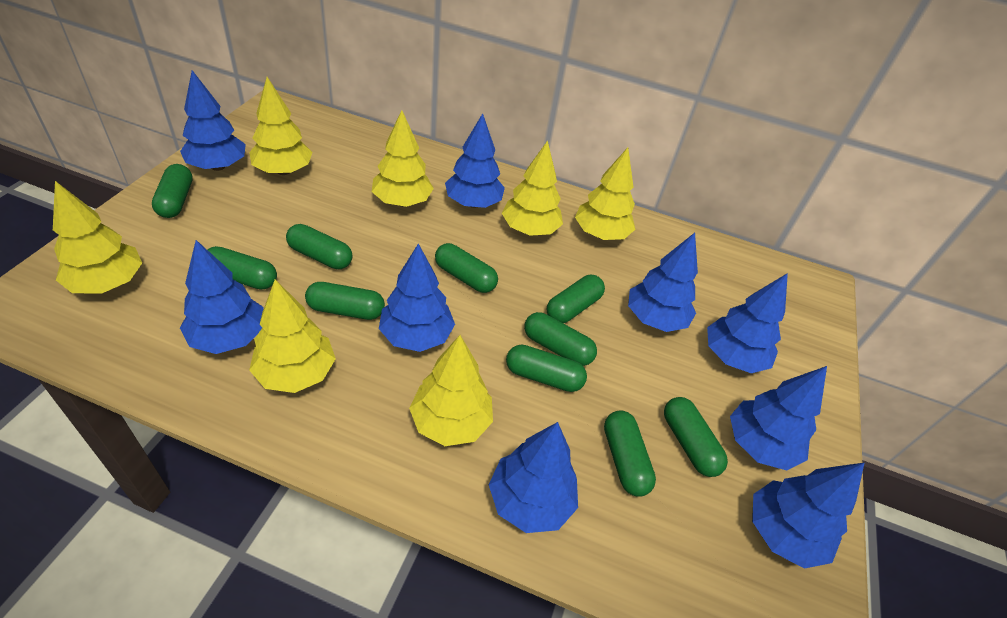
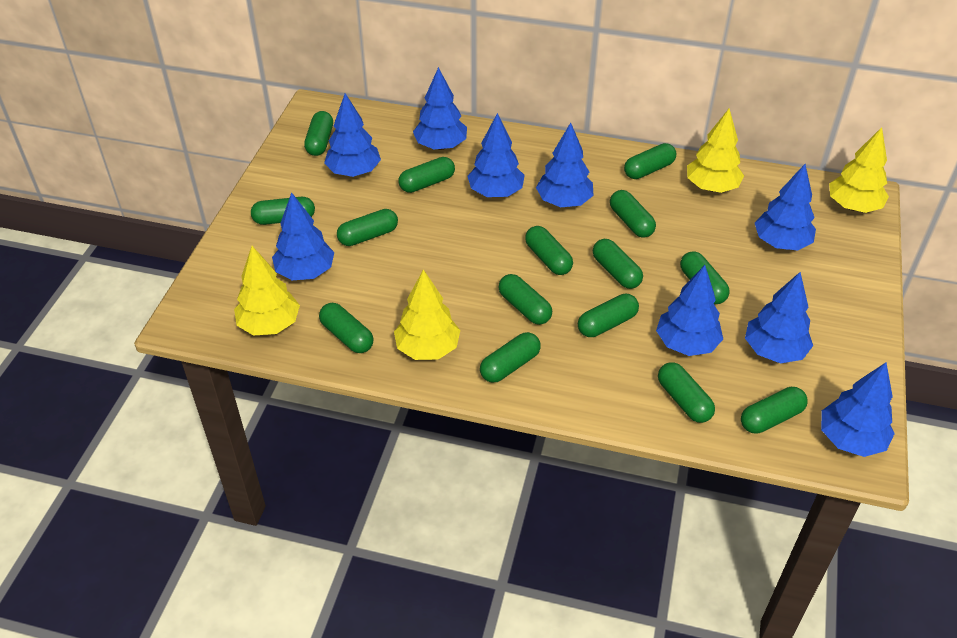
green capsule: [152,164,193,218] [207,246,277,289] [286,224,353,269] [305,282,385,320] [435,243,498,293] [506,345,587,392] [524,312,597,366] [547,275,605,323] [604,411,656,497] [664,397,728,477] = 10 -> [251,197,315,225] [304,111,333,156] [319,303,374,353] [337,209,398,246] [399,157,455,193] [480,332,541,383] [499,274,552,325] [525,226,573,275] [578,294,639,337] [593,239,643,289] [610,190,656,238] [624,143,676,179] [658,362,715,423] [680,251,730,304] [741,387,808,434] = 15
yellow tree: [53,181,142,294] [249,77,312,175] [249,279,336,393] [372,110,434,207] [409,335,493,446] [502,140,563,236] [575,148,635,240] = 7 -> [234,246,300,335] [394,269,460,360] [687,109,744,193] [829,127,889,213] = 4

